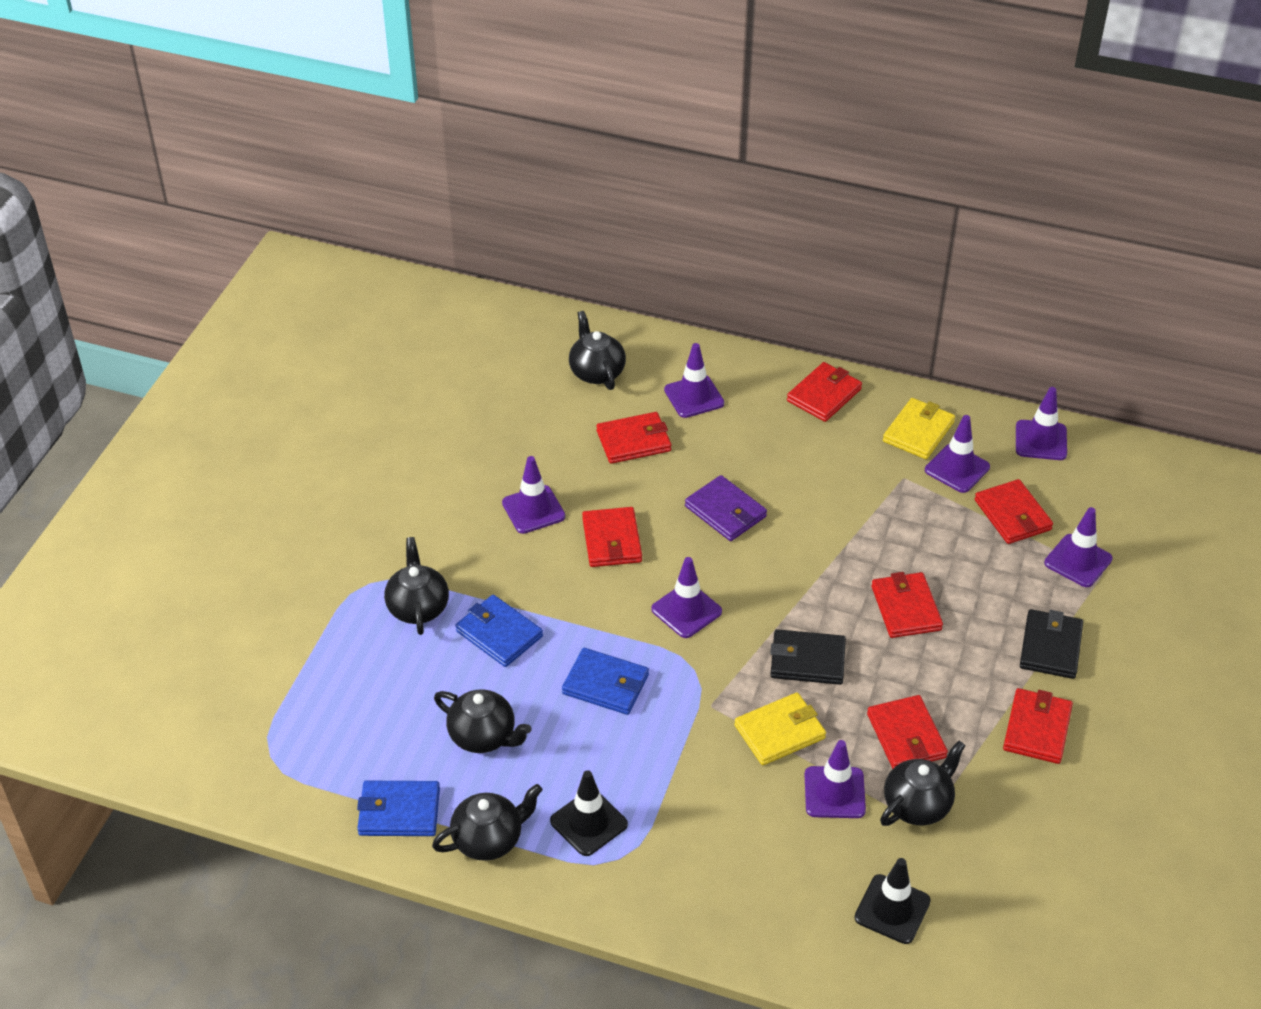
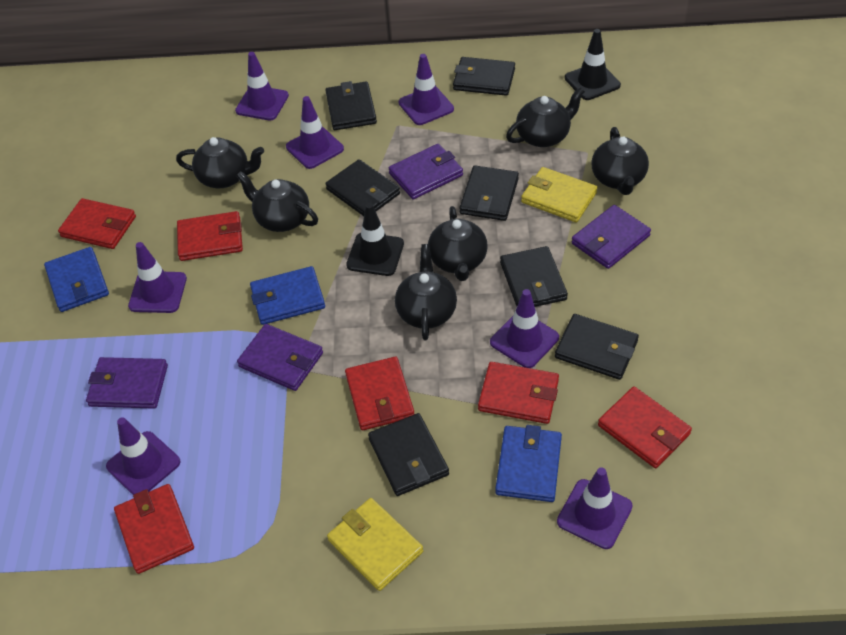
black teapot: [384,537,449,635] [432,784,542,861] [434,689,532,753] [569,311,626,390] [880,741,966,826] = 5 -> [176,137,264,188] [236,171,318,232] [395,244,457,340] [428,206,488,281] [506,87,585,147] [591,127,649,195] = 6
black wallet: [770,629,846,685] [1020,609,1083,679] = 2 -> [325,159,400,216] [326,81,377,130] [368,413,449,496] [453,57,515,96] [459,165,519,221] [500,246,568,307] [555,314,639,380] = 7
purple wallet: [685,475,767,541] = 1 -> [86,357,168,409] [237,324,323,391] [389,144,463,200] [572,205,651,269] = 4
red wallet: [582,507,642,567] [597,412,671,464] [787,362,862,422] [867,695,948,769] [871,572,943,638] [975,479,1053,544] [1003,688,1073,764] = 7 -> [58,198,136,249] [114,484,194,574] [177,211,243,261] [345,357,414,430] [478,362,559,424] [598,387,692,468] = 6

